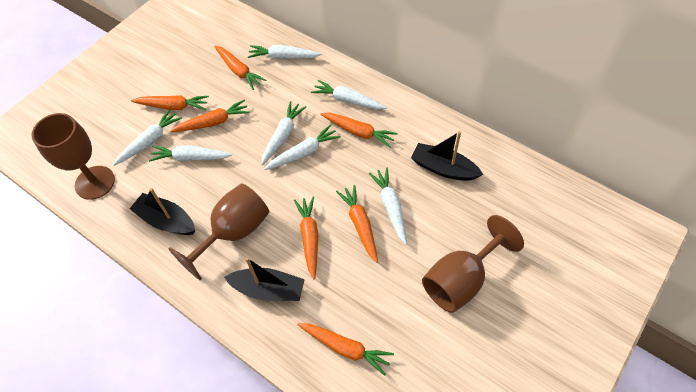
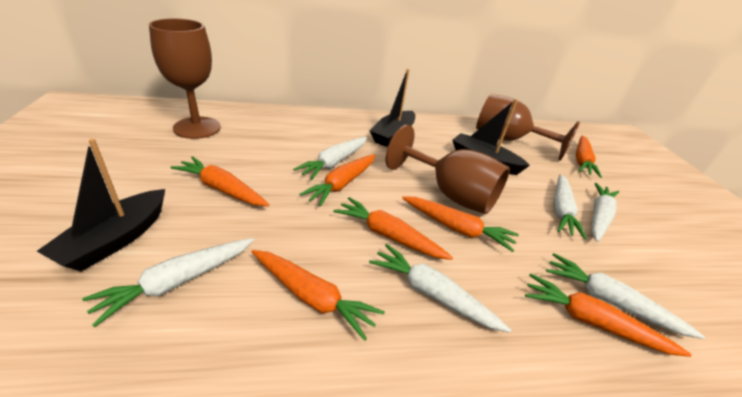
white carrot: [113,109,182,166] [149,145,232,162] [248,45,322,59] [261,101,306,165] [264,124,341,170] [311,80,387,110] [369,168,407,244] = 7 -> [82,238,254,327] [293,137,367,180] [369,244,511,333] [546,253,705,339] [554,174,587,239] [591,183,619,242] = 6

